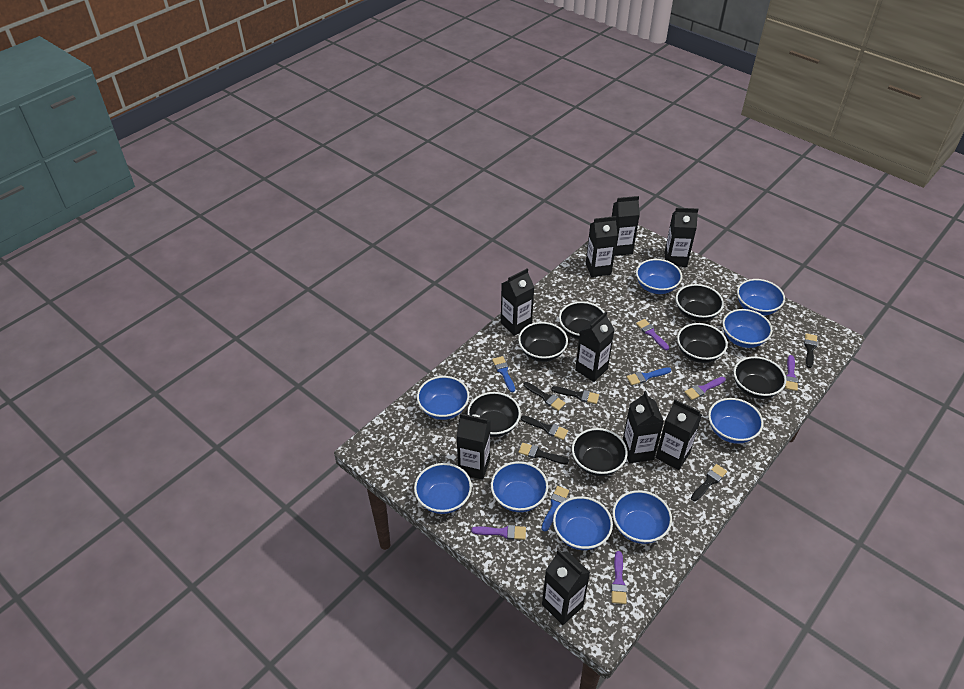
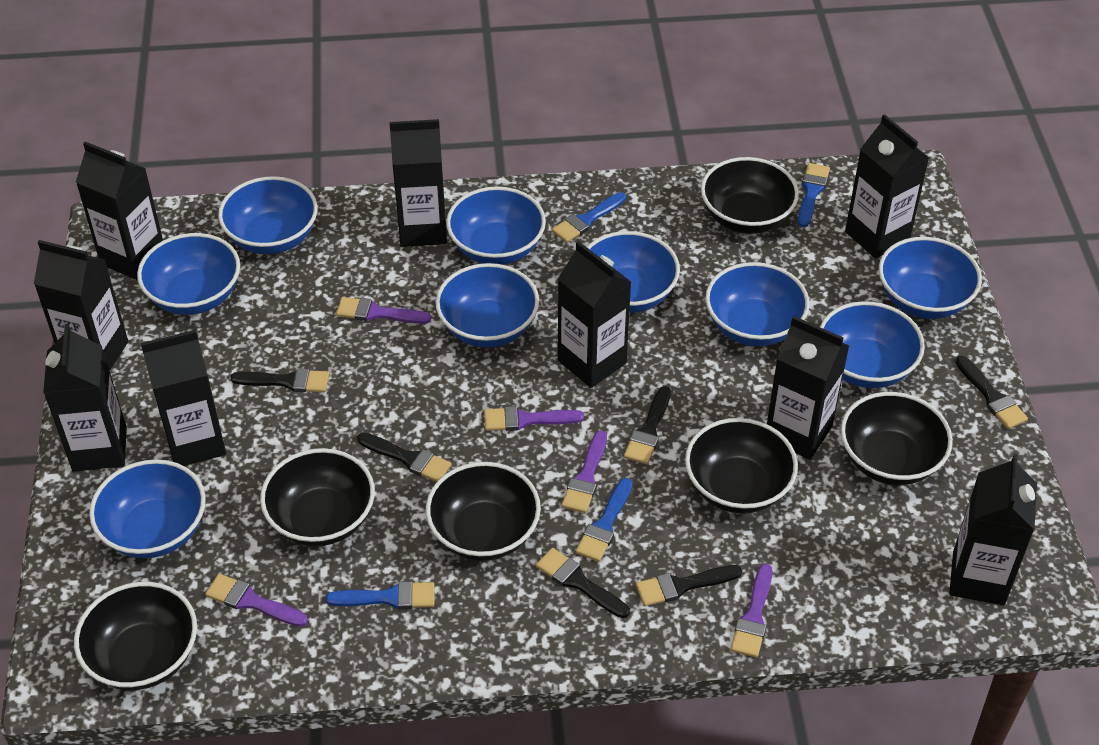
black bowl: [467,392,521,437] [518,322,568,362] [559,301,605,339] [572,428,628,476] [676,284,724,321] [677,323,728,363] [733,356,786,399] = 7 -> [74,582,197,690] [260,448,375,546] [426,462,541,561] [685,418,798,514] [701,157,799,234] [841,392,953,485] = 6
blue brush: [492,356,515,392] [542,486,569,531] [627,367,671,385] = 3 -> [326,581,434,609] [552,192,626,243] [575,478,632,562] [798,163,830,227] = 4

